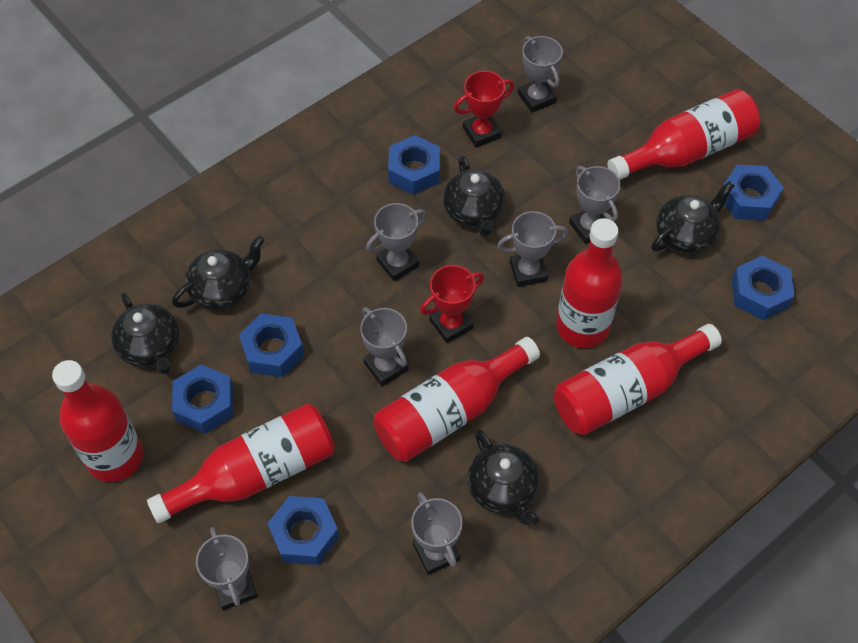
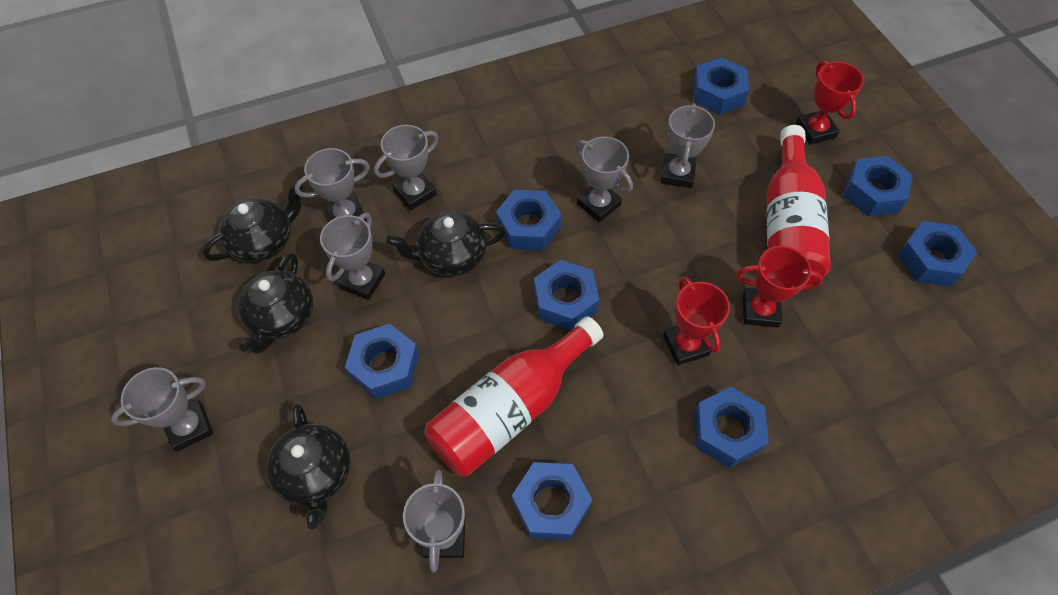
black teapot: [111,292,180,374] [172,236,265,310] [443,156,505,237] [467,429,539,525] [651,181,735,254] = 5 -> [202,182,303,263] [237,252,313,354] [266,404,351,530] [387,211,506,276] = 4
blue nut: [172,364,234,434] [239,313,304,377] [268,496,339,565] [388,135,440,195] [723,164,784,221] [732,256,795,320] = 6 -> [345,324,419,399] [496,190,562,250] [512,462,592,540] [534,260,600,331] [693,57,749,115] [694,387,769,468] [844,156,913,216] [897,221,977,286] = 8
red bottle: [52,360,143,482] [147,403,335,524] [373,337,540,462] [554,324,722,435] [556,218,623,348] [607,89,760,180] = 6 -> [424,316,603,477] [767,125,831,284] = 2
red trophy: [420,265,484,343] [454,71,514,148] = 2 -> [663,277,730,365] [736,246,823,327] [796,61,864,145] = 3

